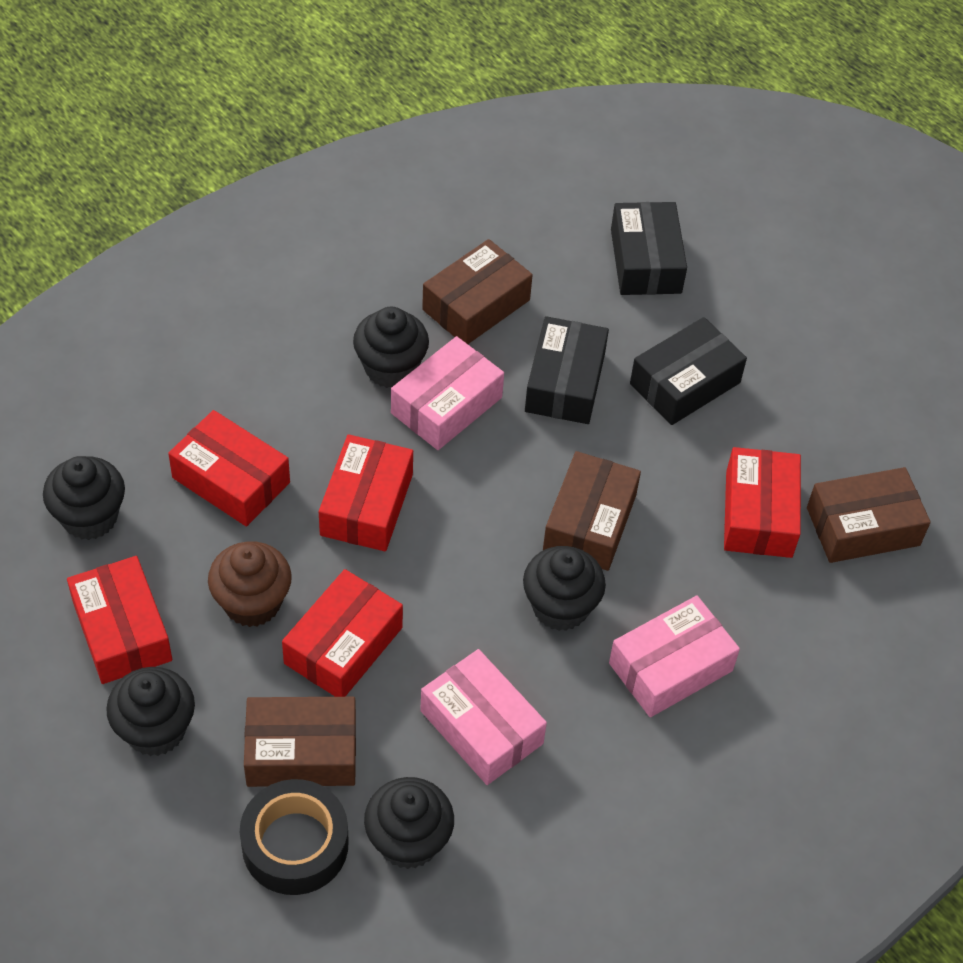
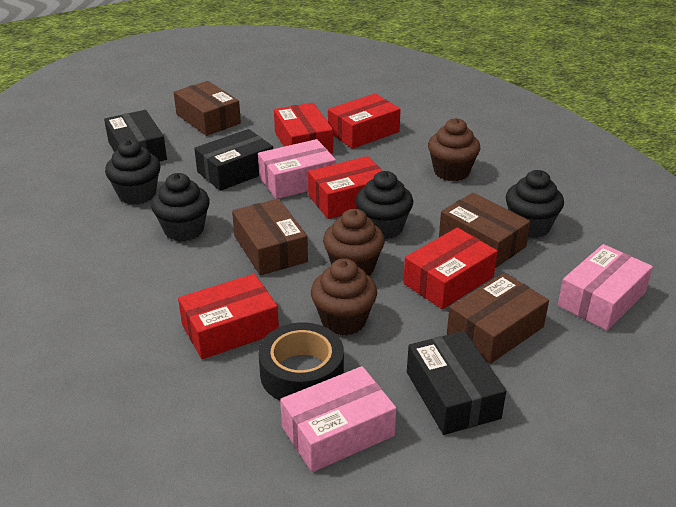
black cupcake: [43,456,125,540] [106,667,195,756] [353,307,429,388] [364,777,454,869] [523,546,606,631] = 5 -> [105,139,160,205] [151,173,210,241] [356,171,413,239] [506,170,564,238] = 4
brown cupcake: [208,541,292,627] = 1 -> [311,258,377,336] [323,209,385,276] [428,118,480,181] = 3

